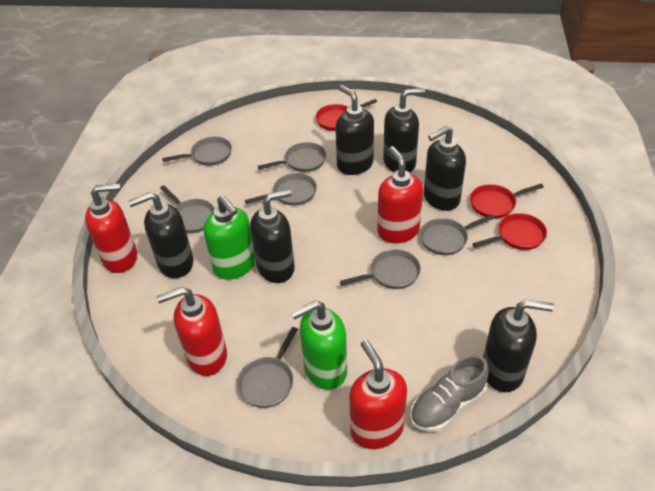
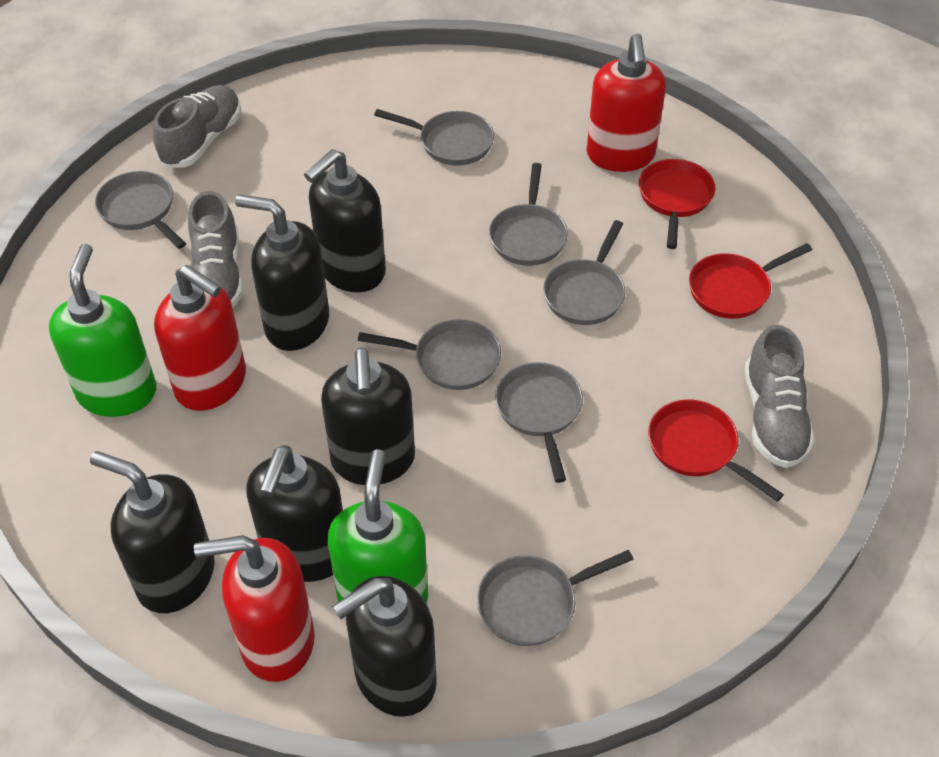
grey shoe: [410,354,489,432] = 1 -> [153,85,241,168] [188,191,243,307] [744,325,815,468] = 3
red soap dispenser: [85,183,137,273] [157,287,227,376] [349,340,407,449] [377,146,423,243] = 4 -> [154,265,246,411] [194,535,315,682] [587,34,666,172] = 3

